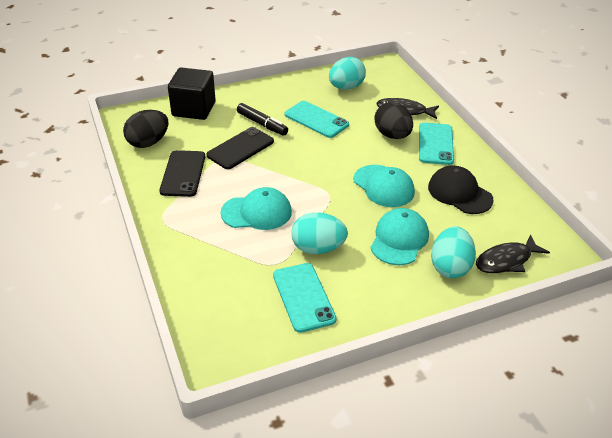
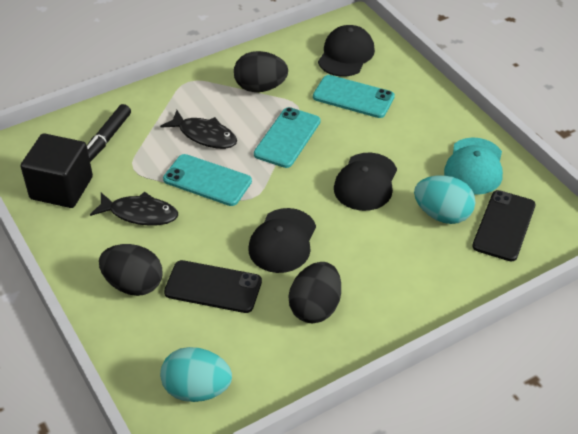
black cap: [428,165,493,214] = 1 -> [248,208,316,273] [318,25,375,77] [334,153,397,211] = 3
black egg: [123,110,169,148] [374,102,413,139] = 2 -> [99,244,162,296] [234,51,288,92] [289,262,341,323] = 3
turquoise cap: [220,187,292,230] [353,165,415,207] [370,208,429,265] = 3 -> [444,137,503,195] = 1
turquoise egg: [291,212,348,254] [329,57,366,90] [431,226,476,278] = 3 -> [160,347,232,402] [414,175,475,224] = 2

